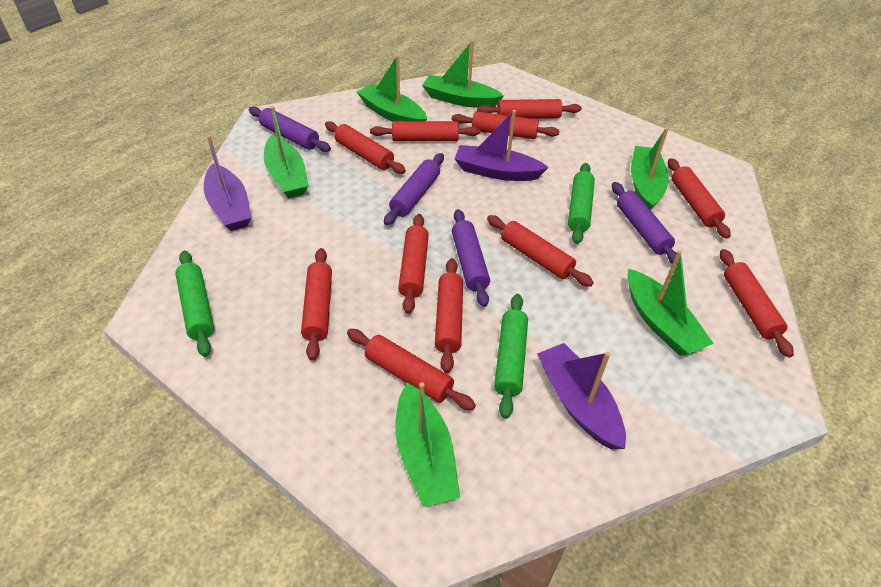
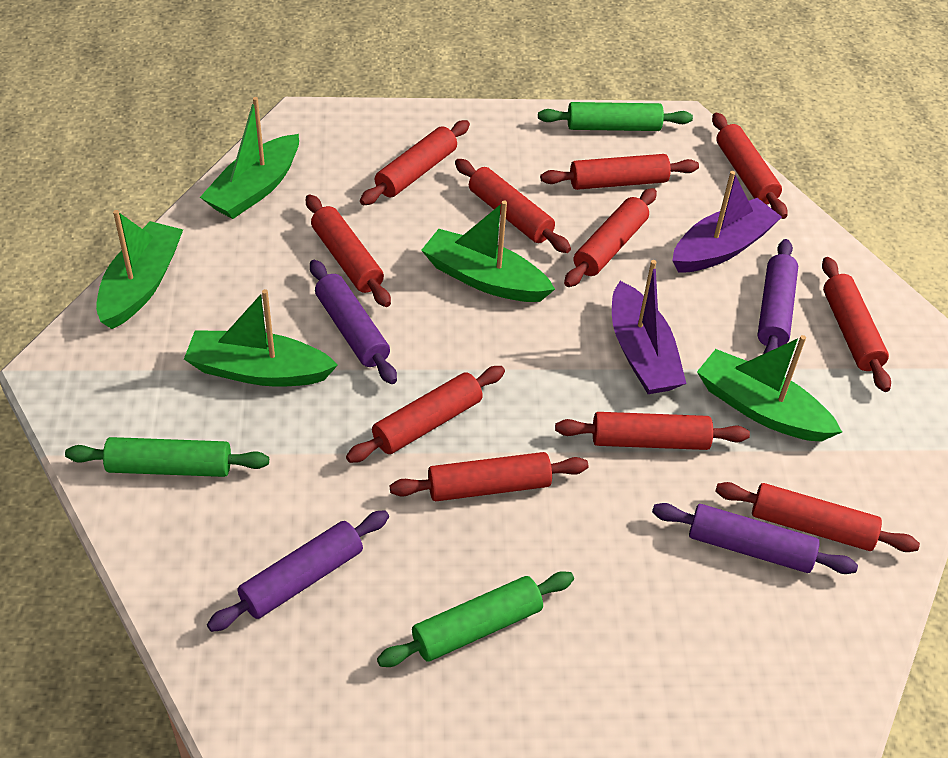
green boat: [264,106,308,199] [357,55,427,122] [395,382,460,507] [422,40,504,108] [628,250,714,356] [631,128,669,210] = 6 -> [96,210,183,329] [184,289,338,386] [200,97,299,219] [421,201,555,302] [697,335,842,442] = 5
purple boat: [204,135,251,231] [454,110,549,181] [537,343,626,449] = 3 -> [612,260,687,394] [672,171,782,273] = 2

